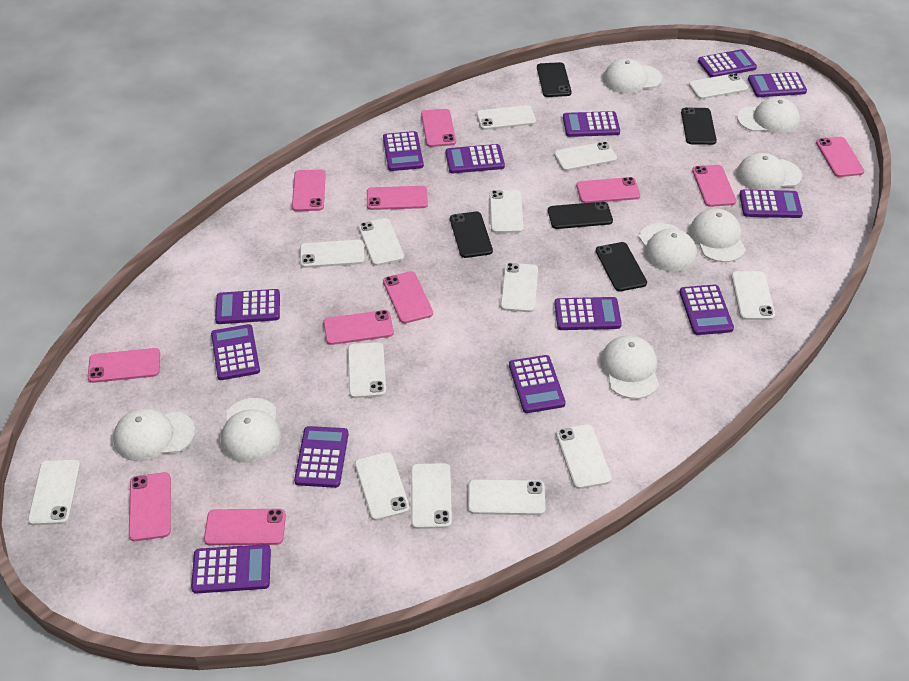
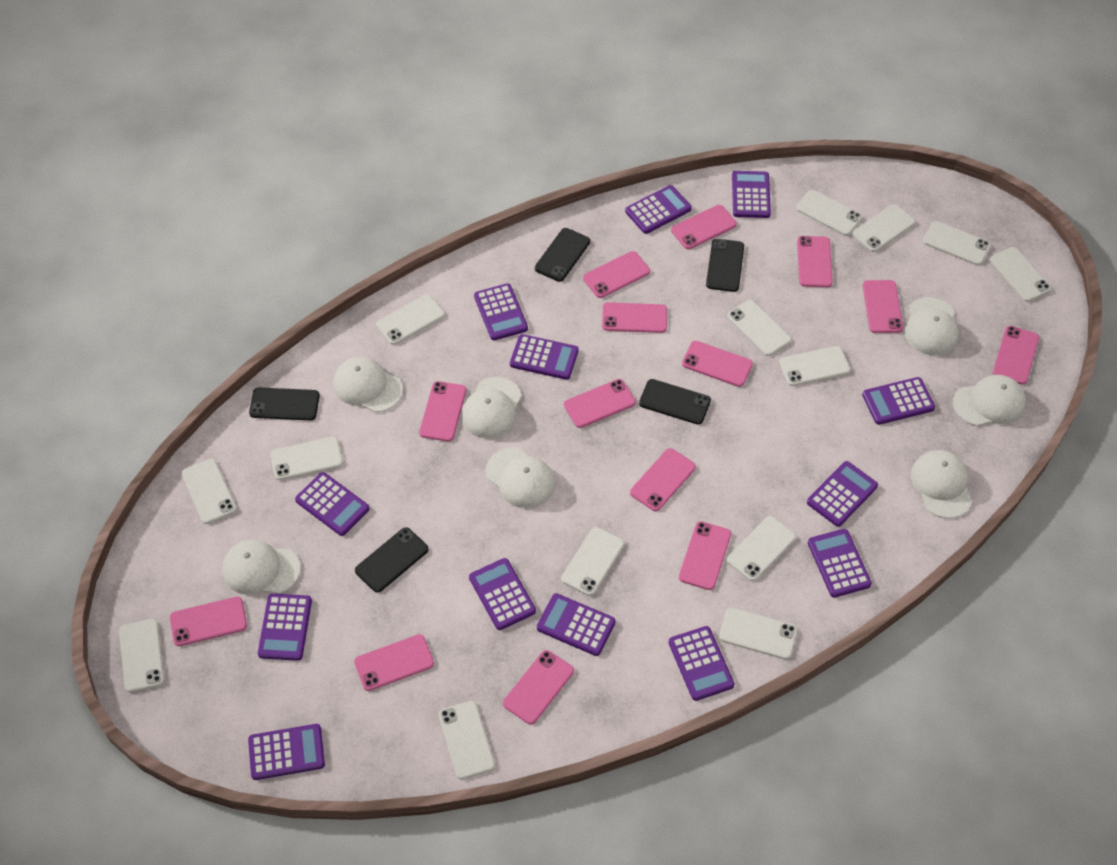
pink phone: [88,348,160,383] [129,472,171,541] [204,509,286,545] [292,170,326,211] [323,310,394,345] [367,186,428,210] [383,271,433,323] [421,109,456,147] [576,177,640,203] [692,165,736,207] [816,137,864,177] = 11 -> [170,597,247,646] [354,634,434,691] [419,381,466,442] [503,650,574,725] [564,379,636,428] [583,251,650,298] [602,302,667,333] [630,448,696,511] [671,205,737,249] [679,521,731,590] [682,341,753,387] [797,236,833,287] [863,280,903,333] [993,326,1039,385] = 14
white cap: [113,408,195,461] [221,398,281,463] [600,335,659,399] [603,58,662,93] [639,223,697,272] [689,209,746,262] [736,153,802,190] [737,97,800,134] = 8 -> [222,540,301,594] [333,357,403,412] [461,377,522,439] [485,447,555,508] [905,297,958,355] [911,450,972,518] [953,375,1026,426] = 7

